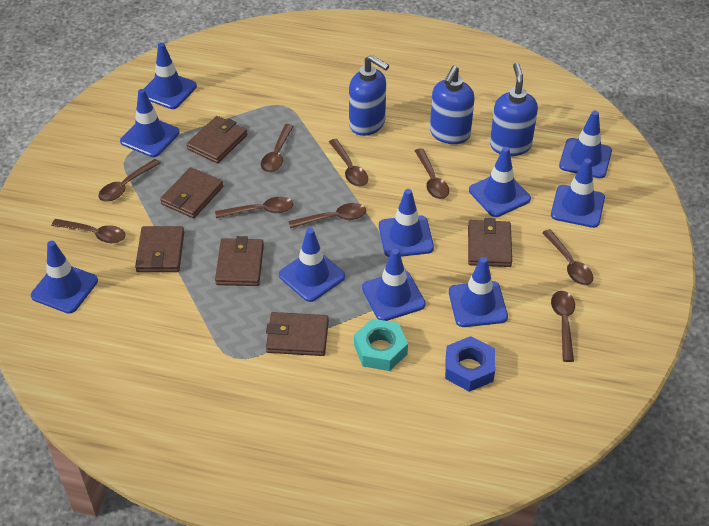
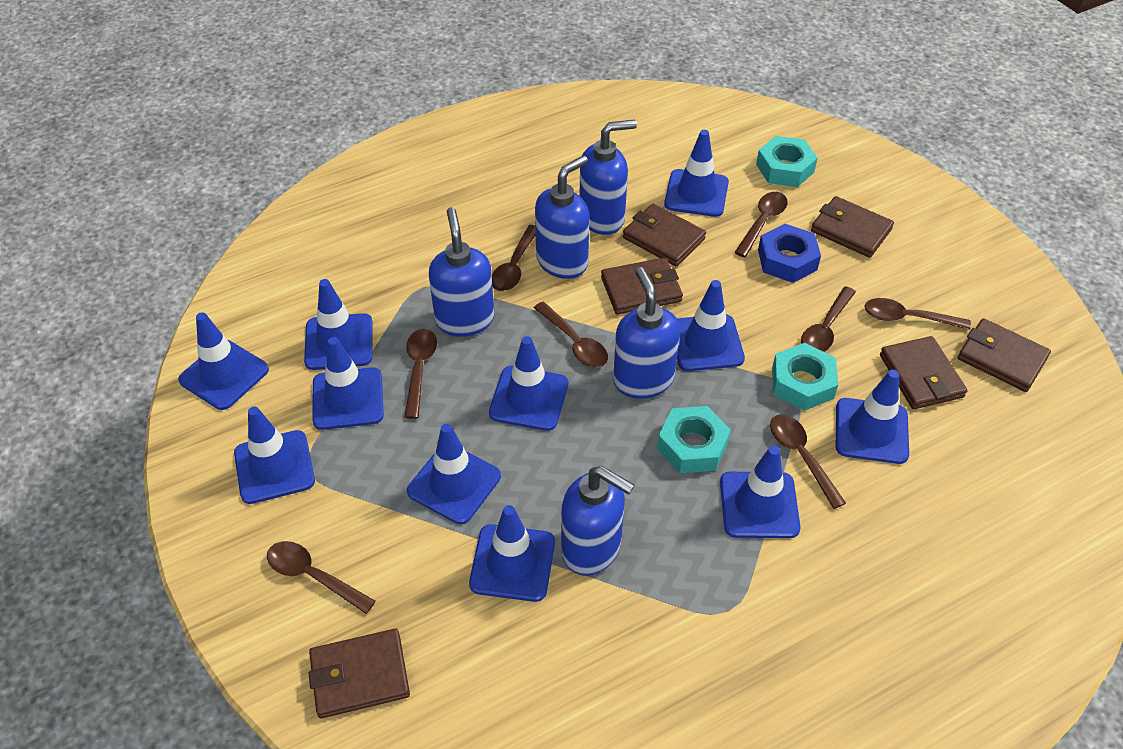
blue soap dispenser: [349,55,389,136] [430,66,474,144] [490,63,538,156] = 3 -> [429,207,494,337] [535,155,590,279] [561,466,634,576] [580,120,637,235] [613,267,680,399] = 5
blue traffic cone: [31,241,98,314] [120,89,179,157] [144,43,197,109] [279,228,345,302] [362,249,426,321] [379,189,434,257] [449,257,508,327] [469,147,531,217] [551,158,605,228] [559,111,612,179] = 10 -> [178,312,269,410] [234,407,315,504] [304,279,373,370] [312,337,384,430] [407,424,501,524] [469,505,555,602] [489,336,568,431] [664,130,729,217] [677,280,745,371] [720,445,800,538] [836,370,909,464] = 11
brown spoon: [51,219,126,243] [98,159,161,202] [215,197,294,218] [261,124,294,172] [288,203,366,228] [329,139,368,186] [415,148,449,199] [542,229,593,285] [551,291,575,362] = 9 -> [267,541,376,614] [404,329,437,419] [492,225,536,291] [534,302,608,367] [734,192,788,257] [770,414,846,509] [801,286,856,352] [864,298,971,330] = 8
turquoise nut: [354,319,408,371] = 1 -> [657,406,731,473] [756,136,818,187] [772,343,838,411] = 3

